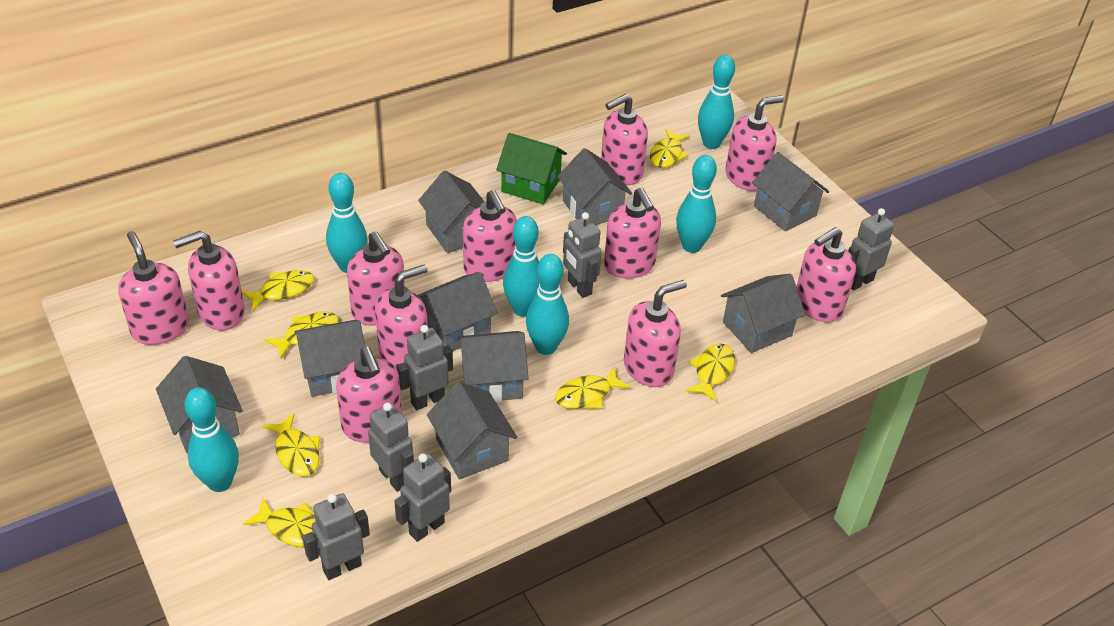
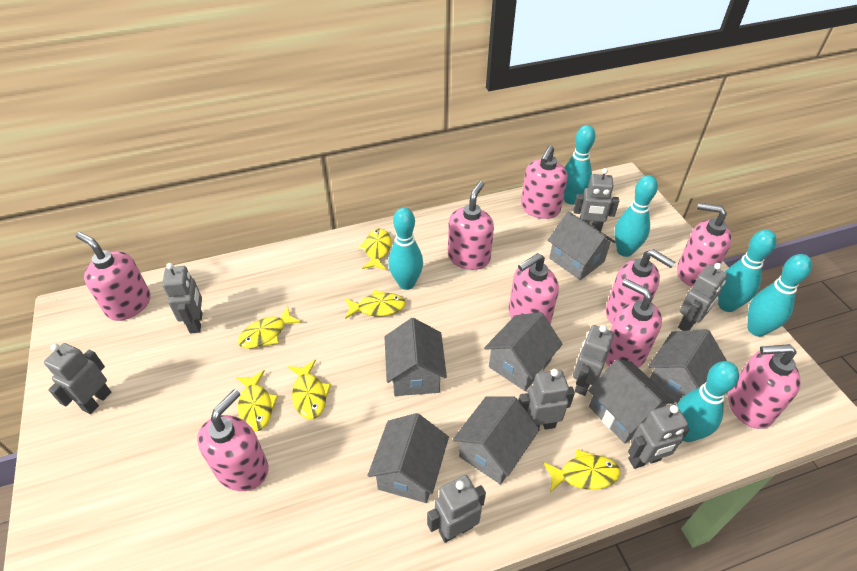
green house: [496,133,567,204] = 1 -> none = 0
grey house: [156,356,243,453] [295,320,365,397] [417,272,498,351] [418,171,485,253] [427,382,517,480] [458,331,529,402] [557,148,632,225] [721,274,805,353] [752,152,829,231] = 9 -> [368,413,449,503] [385,318,447,396] [453,397,540,484] [484,312,563,391] [548,212,616,280] [588,359,674,444] [648,329,727,403] = 7
grey robot: [303,493,370,580] [368,402,414,492] [394,453,451,542] [397,325,453,410] [563,212,602,298] [848,208,894,291] = 6 -> [44,343,111,414] [162,263,202,334] [427,475,486,543] [519,369,575,430] [573,168,619,232] [573,325,614,396] [628,404,690,469] [678,263,728,331] = 8
pink soap dispenser: [118,231,189,345] [173,231,245,330] [336,347,402,442] [347,231,405,326] [375,264,428,368] [463,190,517,282] [601,94,648,185] [604,188,661,279] [624,280,687,387] [725,95,784,191] [796,227,856,322] = 11 -> [76,232,150,321] [197,389,268,491] [448,181,494,270] [509,253,559,325] [521,145,568,219] [605,279,662,368] [606,249,675,325] [677,203,732,287] [728,344,801,429] = 9
yellow fish: [242,270,314,311] [243,498,316,548] [263,413,320,476] [264,311,339,358] [555,366,631,409] [650,129,690,168] [686,343,735,402] = 7 -> [236,370,278,431] [238,306,302,349] [288,360,331,419] [345,290,406,319] [358,228,391,270] [543,449,621,492] = 6

